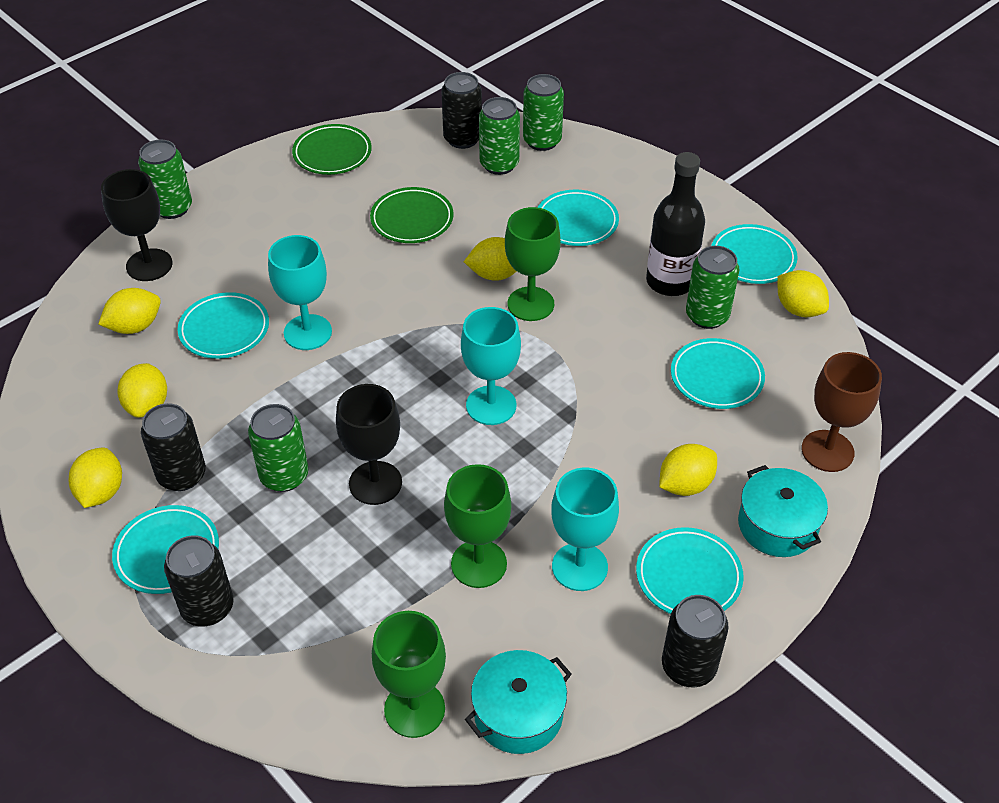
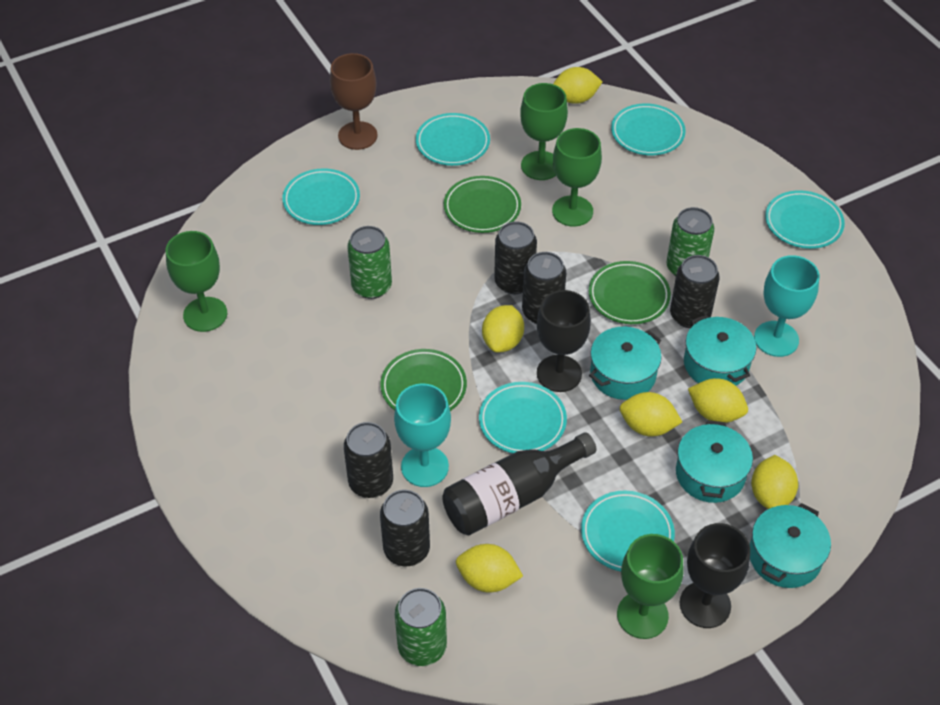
black can: [141,403,206,491] [164,535,234,626] [441,72,482,149] [662,595,729,687] = 4 -> [344,422,393,498] [380,490,430,566] [494,221,537,294] [522,252,566,324] [670,255,720,328] = 5
green can: [138,140,192,219] [248,404,308,492] [479,97,520,175] [523,74,564,151] [686,246,739,329] = 5 -> [347,226,392,299] [395,588,447,666] [667,207,714,276] = 3
green goblet: [372,611,446,738] [444,464,511,588] [505,207,561,321] = 3 -> [166,231,227,332] [520,83,568,180] [552,128,602,227] [617,534,684,639] = 4
green plate: [292,124,372,175] [370,187,454,243] = 2 -> [380,349,467,411] [444,176,521,233] [589,261,671,324] = 3
turquoise goblet: [268,235,332,350] [461,307,521,425] [551,468,619,591] = 3 -> [394,383,451,487] [754,255,820,357] = 2
turquoise pot: [465,650,572,754] [738,465,828,557] = 2 -> [589,327,662,400] [676,420,753,503] [684,315,756,386] [750,503,831,588] = 4

